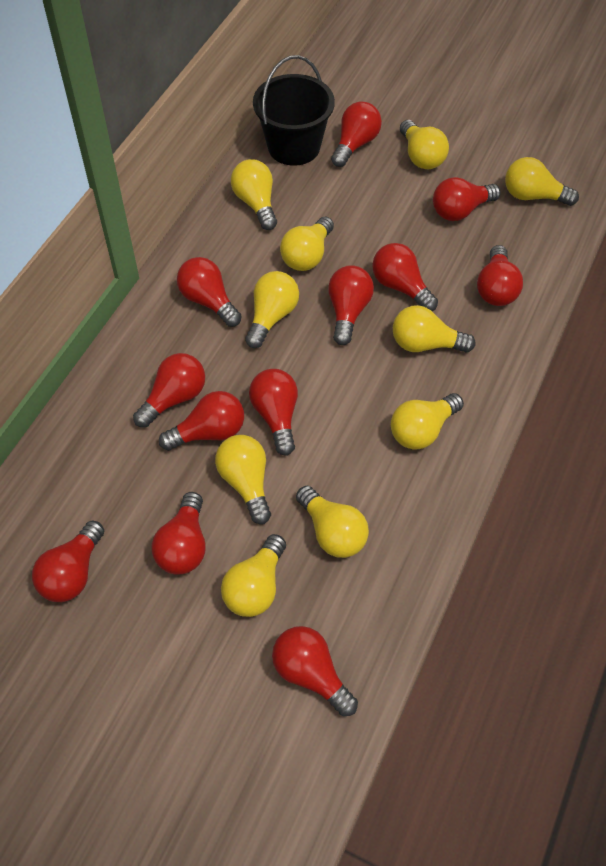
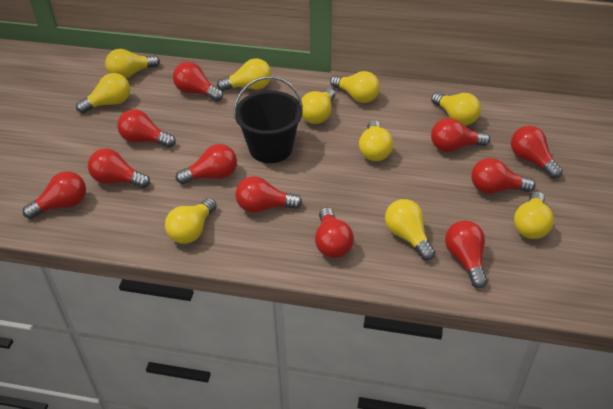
red light bulb: [32,521,104,602] [133,353,205,428] [151,492,206,575] [159,391,244,451] [177,257,242,327] [249,369,298,456] [272,626,358,716] [328,265,374,345] [331,101,382,167] [372,243,438,311] [433,177,500,221] [477,245,523,306] = 12 -> [23,171,86,219] [88,149,150,188] [117,109,176,148] [173,62,223,101] [176,144,237,184] [236,176,302,213] [315,208,354,258] [431,118,490,152] [445,220,487,288] [471,158,536,194] [511,126,562,179] = 11

